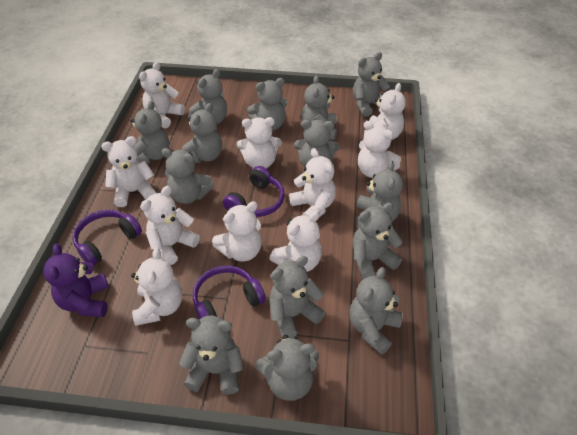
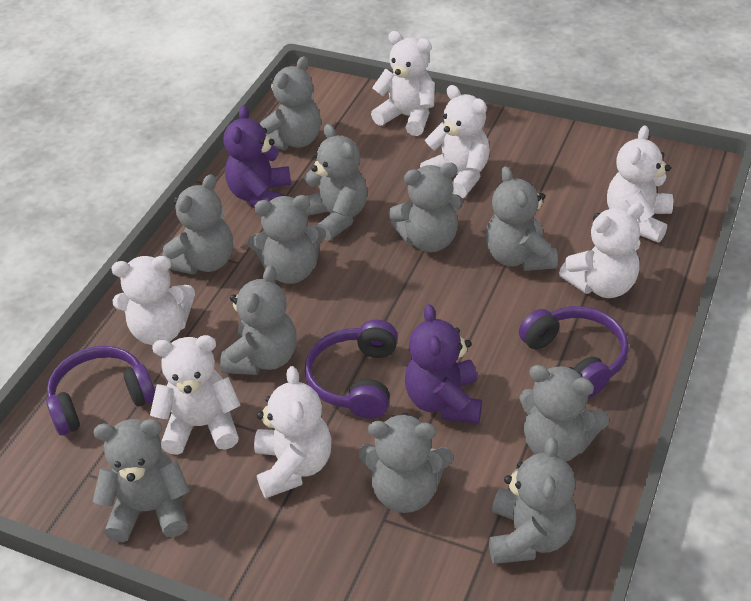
grey teddy bear: [131,101,169,163] [161,148,214,204] [179,316,244,395] [182,103,222,163] [188,69,227,124] [247,78,287,131] [255,335,319,401] [269,256,325,338] [294,120,340,167] [301,75,337,140] [349,267,403,355] [353,52,390,117] [353,202,403,279] [356,161,403,229] = 14 -> [93,419,190,542] [162,174,233,274] [220,266,297,375] [248,195,326,284] [260,56,321,150] [304,124,367,241] [359,413,453,513] [388,163,463,252] [486,166,558,271] [489,437,576,564] [519,365,609,461] = 11
purple teddy bear: [43,244,109,317] = 1 -> [224,105,291,208] [405,304,482,424] = 2
white teddy bear: [101,136,156,207] [131,248,182,326] [139,62,185,128] [140,186,200,265] [212,201,262,262] [236,117,282,168] [269,211,322,272] [289,148,336,217] [358,121,401,178] [364,83,406,140] = 10 -> [112,256,195,345] [150,335,241,455] [254,366,332,499] [371,31,435,136] [420,85,490,198] [559,203,644,298] [607,125,673,243] = 7

